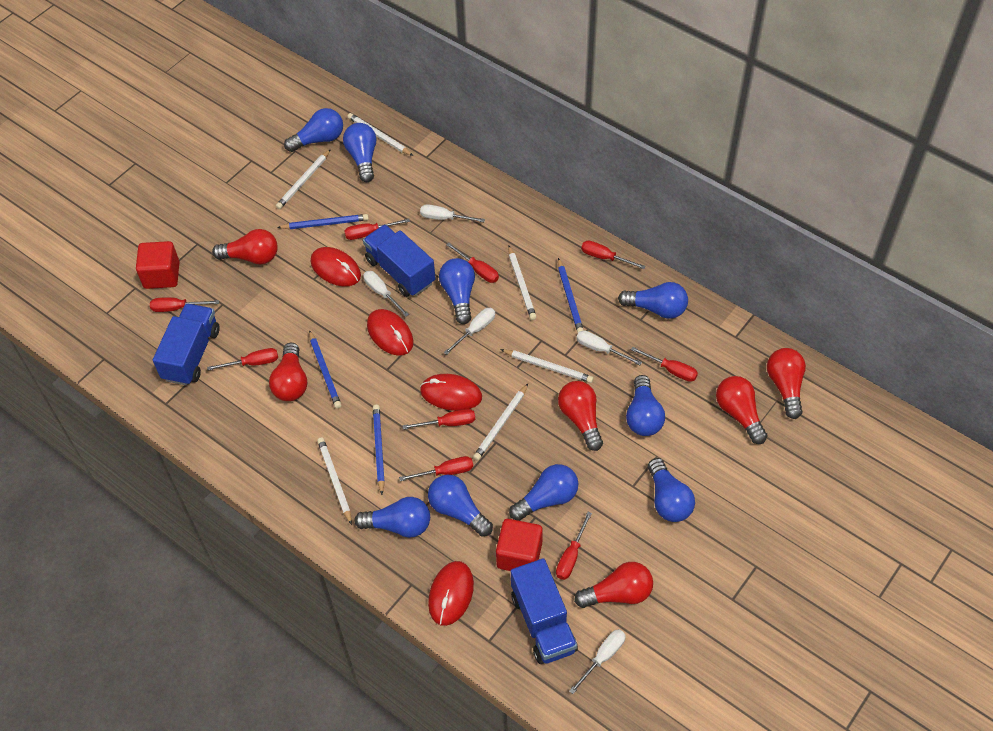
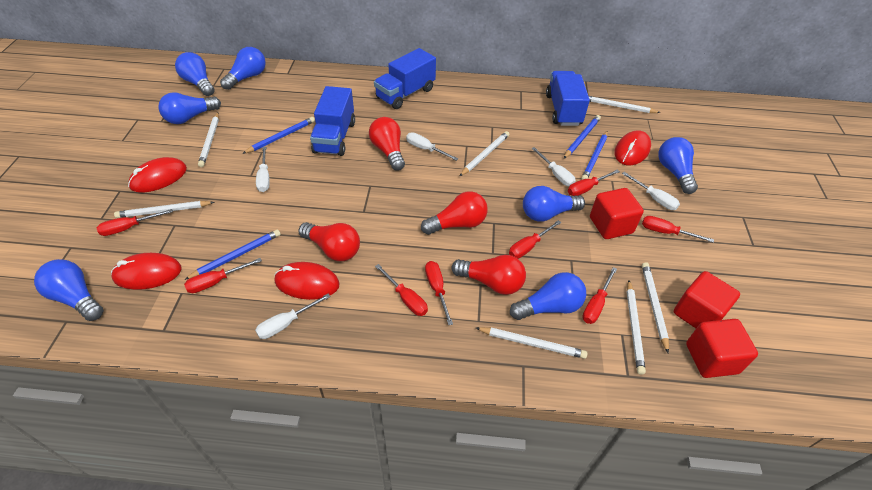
blue light bulb: [284,108,343,152] [343,123,377,182] [354,497,430,538] [428,475,493,537] [439,258,475,324] [509,464,578,521] [618,282,688,319] [626,375,665,436] [648,458,695,522] = 9 -> [34,259,104,321] [158,92,221,124] [175,52,215,96] [220,47,266,90] [510,272,586,320] [523,186,585,222] [658,137,698,194] = 7
red cube: [136,241,180,289] [496,519,543,571] = 2 -> [590,188,644,239] [674,271,740,328] [686,319,758,378] = 3
red light bulb: [212,229,278,265] [269,343,307,401] [558,381,603,451] [574,562,653,608] [716,376,767,444] [767,348,806,419] = 6 -> [298,222,360,261] [369,117,405,171] [421,191,488,235] [451,255,526,295] = 4
red screwdriver: [150,297,219,312] [207,348,278,371] [344,218,410,240] [399,456,473,481] [402,409,475,429] [446,243,499,283] [556,512,592,580] [581,241,646,269] [631,347,698,382] = 9 -> [97,209,173,236] [184,258,262,293] [375,264,428,316] [425,261,453,325] [509,220,561,259] [568,169,620,196] [583,267,617,324] [642,216,714,243] = 8
white pencil: [276,149,331,209] [317,437,352,525] [348,113,413,156] [473,384,528,461] [500,349,593,383] [508,246,537,320] = 6 -> [114,201,214,218] [198,112,219,167] [460,131,510,176] [476,327,588,359] [589,96,661,113] [627,280,646,375] [642,262,669,353] = 7

